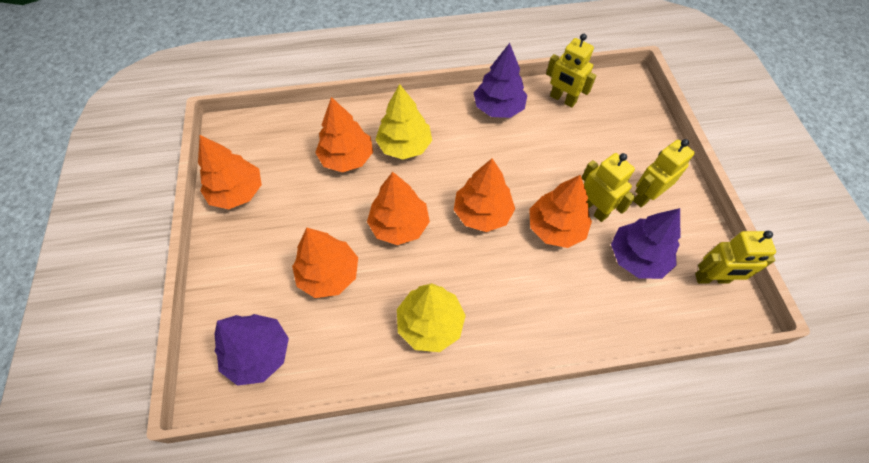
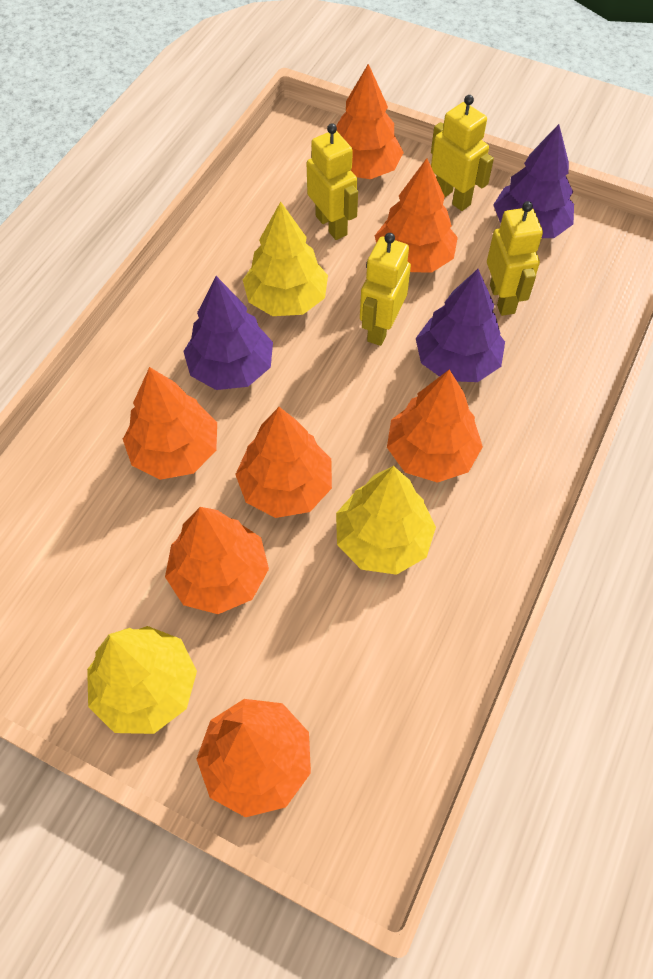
orange tree: [198,135,262,209] [292,228,358,298] [315,97,373,172] [367,172,430,245] [454,158,515,232] [529,175,592,248] = 6 -> [123,367,217,480] [165,507,269,614] [196,699,311,817] [235,407,332,518] [336,64,404,179] [375,158,458,273] [387,369,483,483] = 7
yellow tree: [375,84,432,159] [397,283,466,352] = 2 -> [87,626,197,734] [243,202,328,316] [336,466,436,575] = 3

